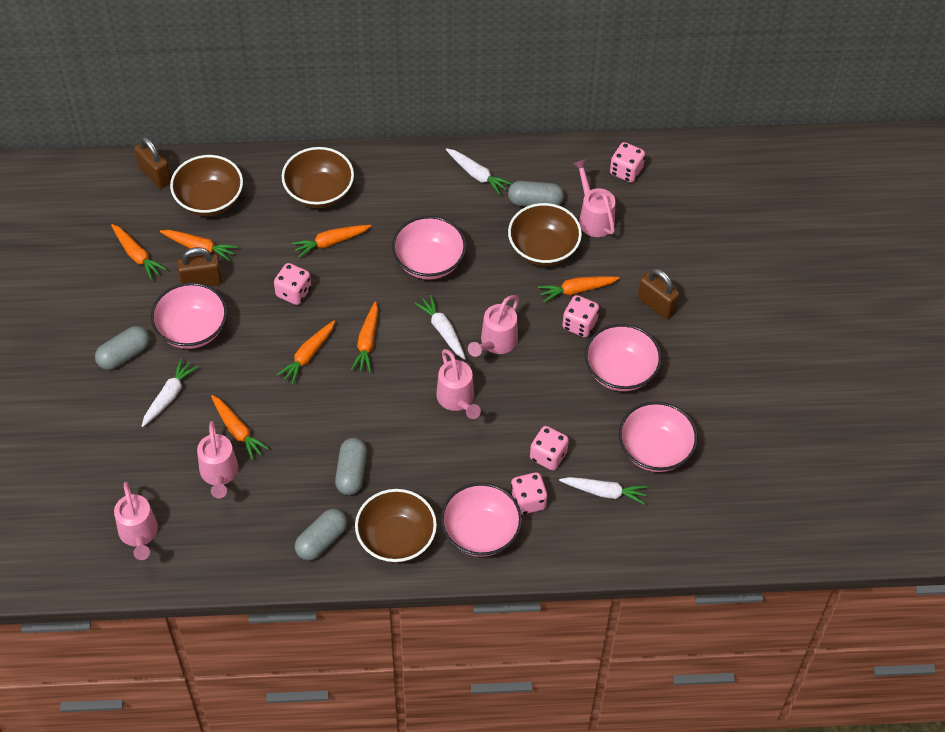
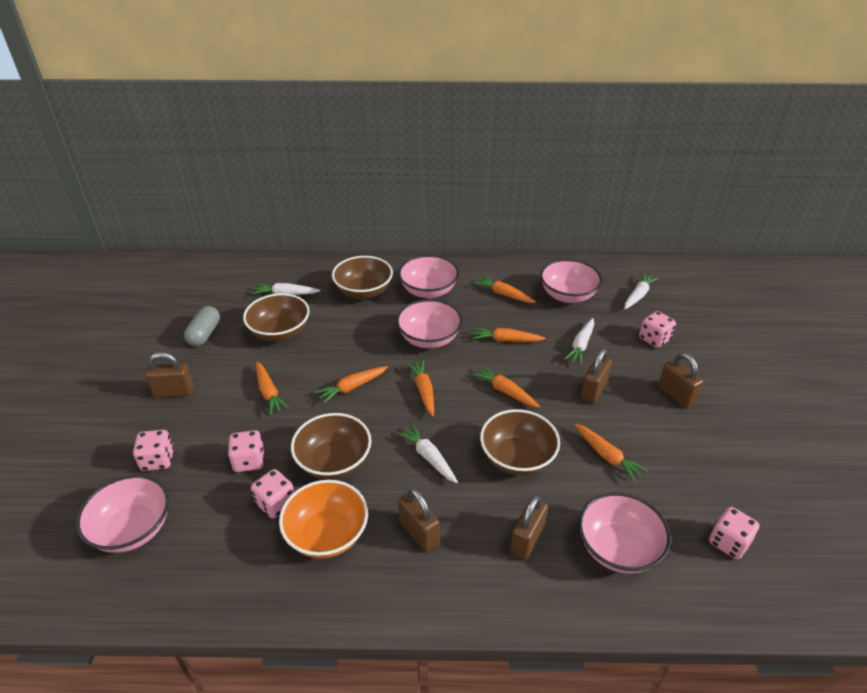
brown padlock: [134,137,171,188] [177,247,222,286] [638,269,680,319] = 3 -> [145,352,194,398] [398,488,439,552] [510,495,548,560] [580,349,612,404] [658,353,703,408] = 5
grey capsule: [95,326,150,370] [295,509,347,560] [335,438,367,495] [508,181,564,206] = 4 -> [184,306,220,346] = 1
orange bowl: none = 0 -> [279,480,368,558] = 1
pink watering can: [114,482,158,560] [197,421,238,498] [436,349,481,419] [468,295,519,357] [573,160,615,237] = 5 -> none = 0

